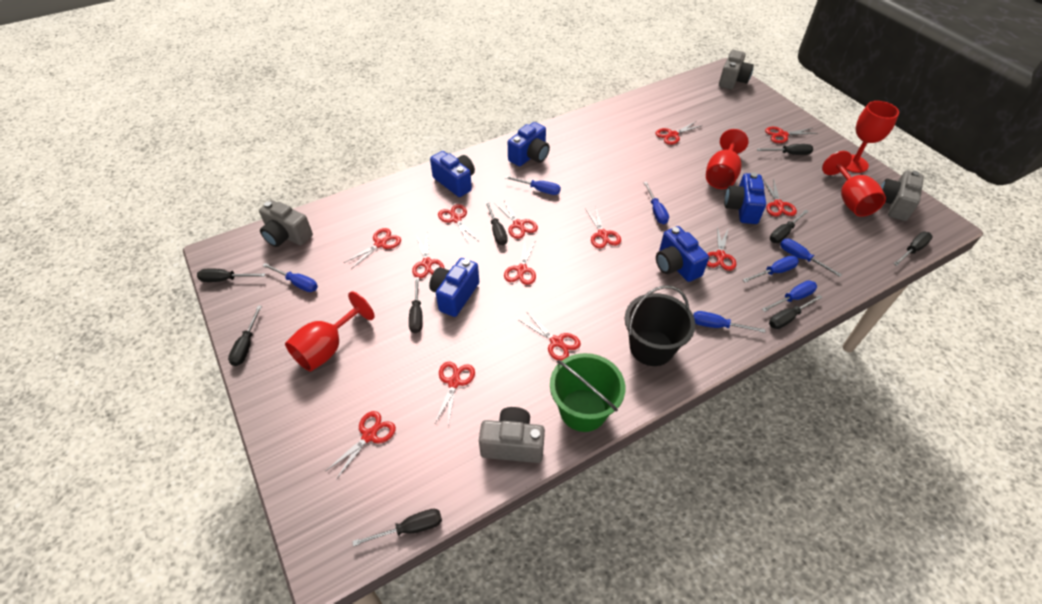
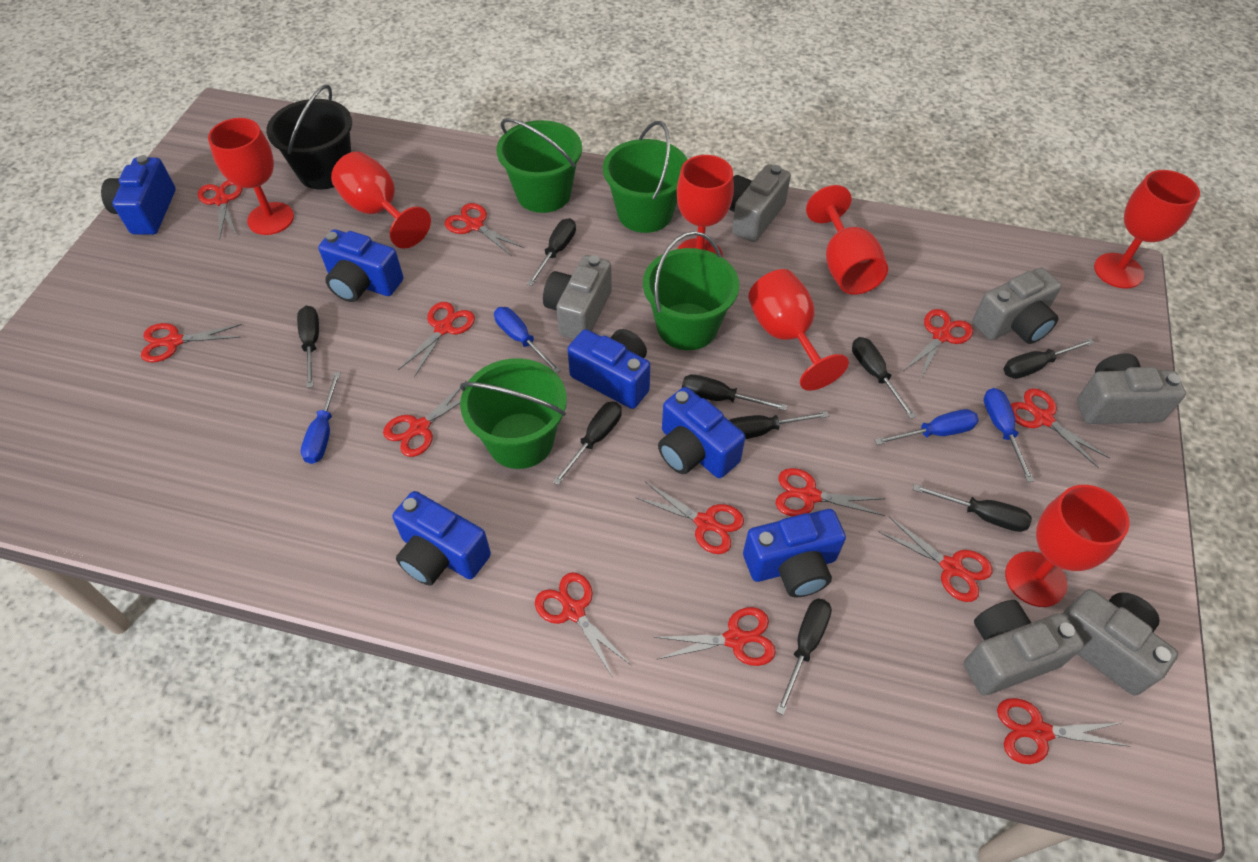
blue camera: [429,258,479,317] [430,151,475,197] [508,122,550,166] [656,226,709,282] [724,172,766,224] = 5 -> [101,155,176,235] [318,229,403,302] [392,491,491,586] [568,329,651,409] [658,387,745,478] [743,509,846,598] = 6
blue screwdriver: [262,263,318,292] [505,176,561,195] [644,182,669,224] [693,311,765,333] [743,256,799,282] [762,281,817,312] [780,239,842,277] = 7 -> [301,372,341,464] [494,307,561,374] [875,409,979,445] [984,388,1034,482] = 4
green bucket: [550,353,625,432] = 1 -> [460,358,567,469] [497,118,582,213] [603,121,688,233] [643,231,739,350] = 4
grey camera: [259,200,313,247] [479,407,545,463] [719,50,754,89] [881,171,924,221] = 4 -> [543,255,612,339] [729,164,791,242] [964,600,1084,695] [972,268,1062,344] [1063,589,1178,696] [1077,353,1186,424] = 6
red goblet: [285,291,375,372] [706,129,749,189] [822,151,886,217] [846,101,899,173] = 4 -> [208,118,294,235] [331,151,431,249] [677,155,734,257] [748,269,849,391] [806,185,888,295] [1005,485,1130,607] [1094,170,1200,289] = 7

